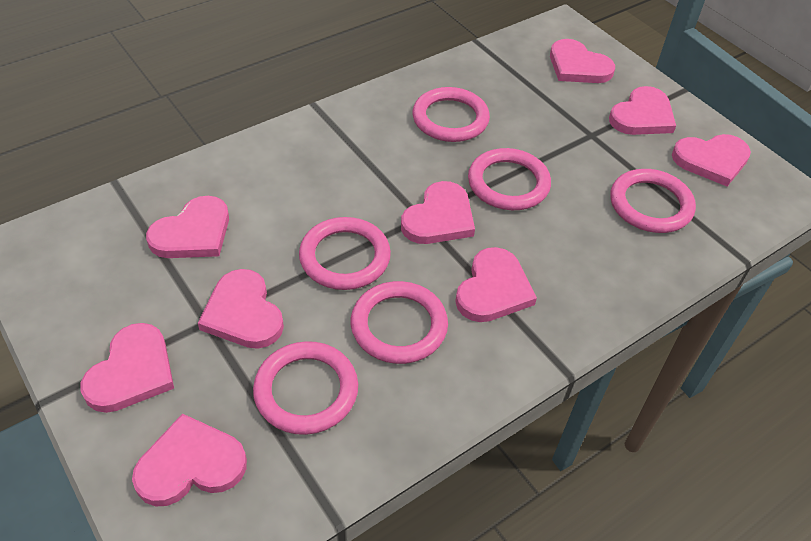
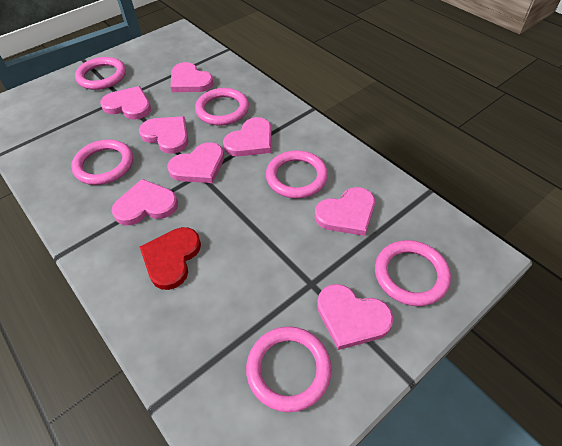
pink heart: [80,323,174,413] [132,413,247,506] [146,196,229,258] [198,269,284,349] [401,181,475,244] [455,247,537,322] [550,39,615,83] [609,86,676,135] [672,134,751,186] = 9 -> [100,86,151,120] [112,179,178,225] [139,116,189,154] [167,142,224,183] [171,62,214,92] [223,117,272,156] [315,187,375,236] [317,284,393,350] = 8
red heart: none = 0 -> [140,227,201,290] = 1

